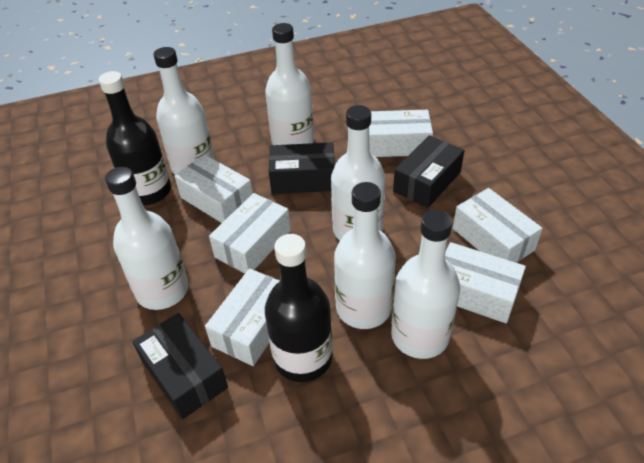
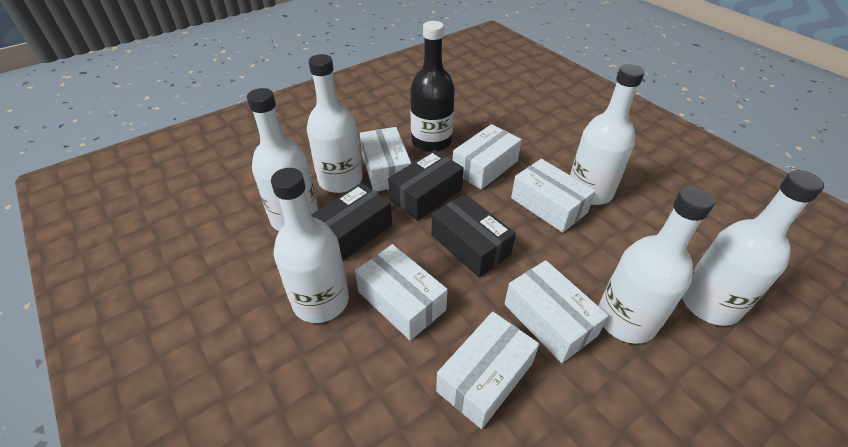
black bottle: [98,71,171,205] [265,234,333,382] = 2 -> [410,21,455,152] = 1

